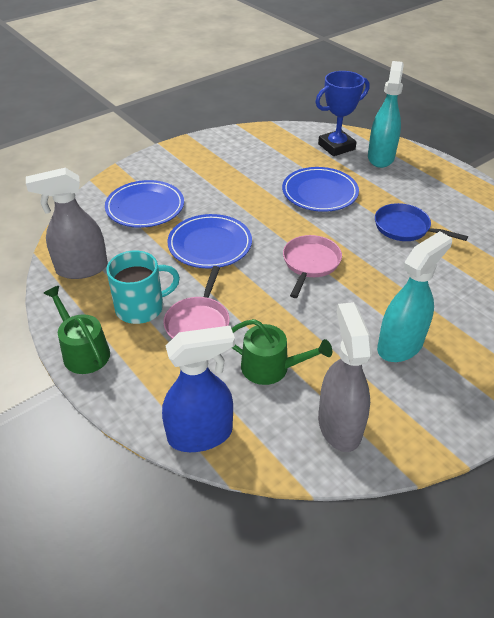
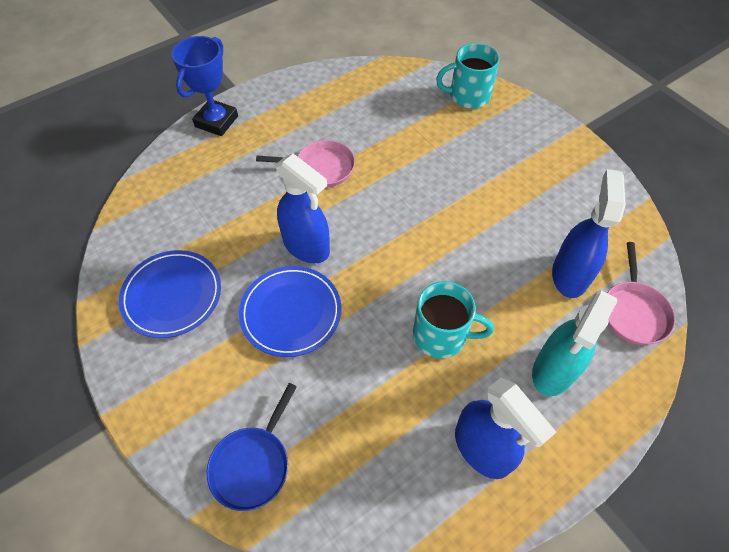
blue plate: [105,180,184,228] [167,214,252,269] [282,167,359,212] = 3 -> [119,250,221,338] [239,266,341,357] = 2
blue spray bottle: [162,326,235,452] = 1 -> [275,154,330,263] [455,377,556,479] [552,169,626,298] = 3
green watering can: [44,286,110,374] [231,319,332,385] = 2 -> none = 0
grey spray bottle: [26,168,108,279] [318,302,372,452] = 2 -> none = 0
turquoise mug: [106,250,180,324] = 1 -> [413,281,494,359] [436,43,500,109] = 2
turquoise spray bottle: [368,61,404,168] [377,231,452,362] = 2 -> [532,290,617,396] = 1

